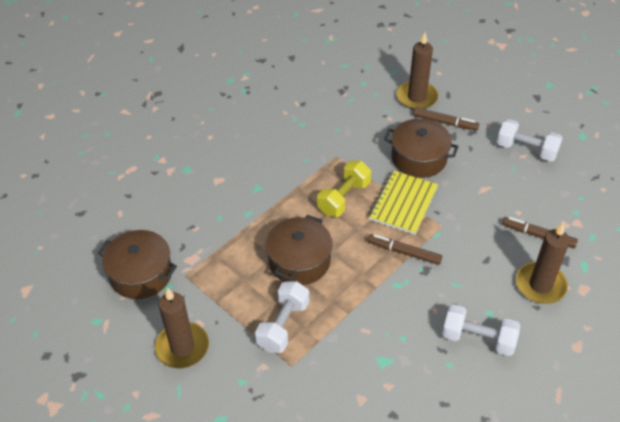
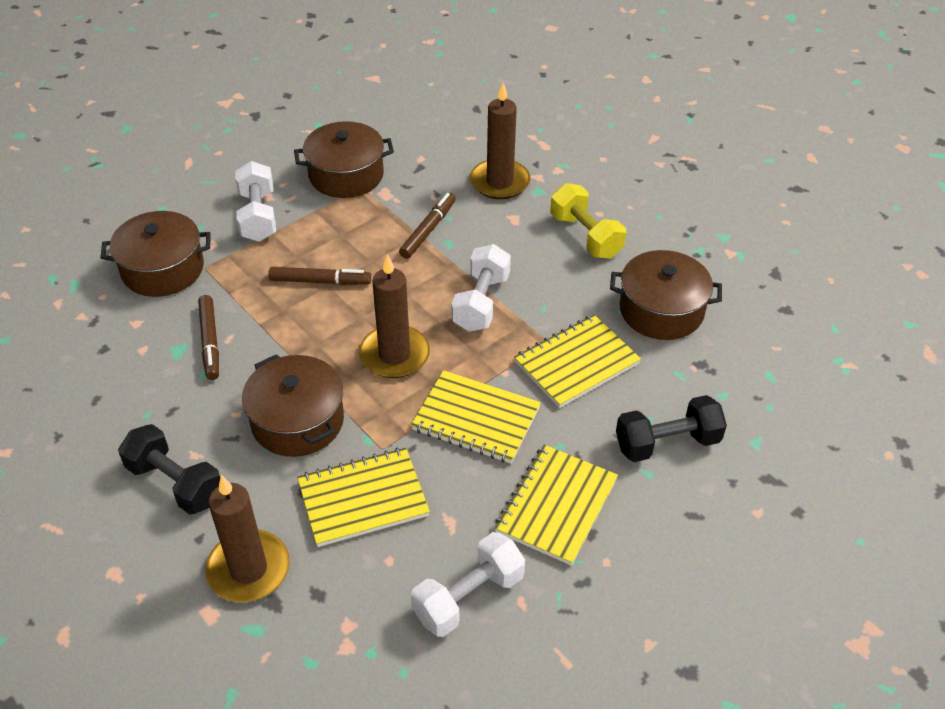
black dumbbell: none = 0 -> [118,424,220,515] [616,395,727,462] = 2
brown pot: [98,230,177,299] [266,215,333,285] [384,118,459,178] = 3 -> [100,211,211,297] [242,354,344,457] [294,121,394,198] [610,250,722,340] = 4
yellow notebook: [368,170,438,235] = 1 -> [297,447,430,547] [411,370,541,464] [494,445,618,566] [514,314,641,408] = 4

